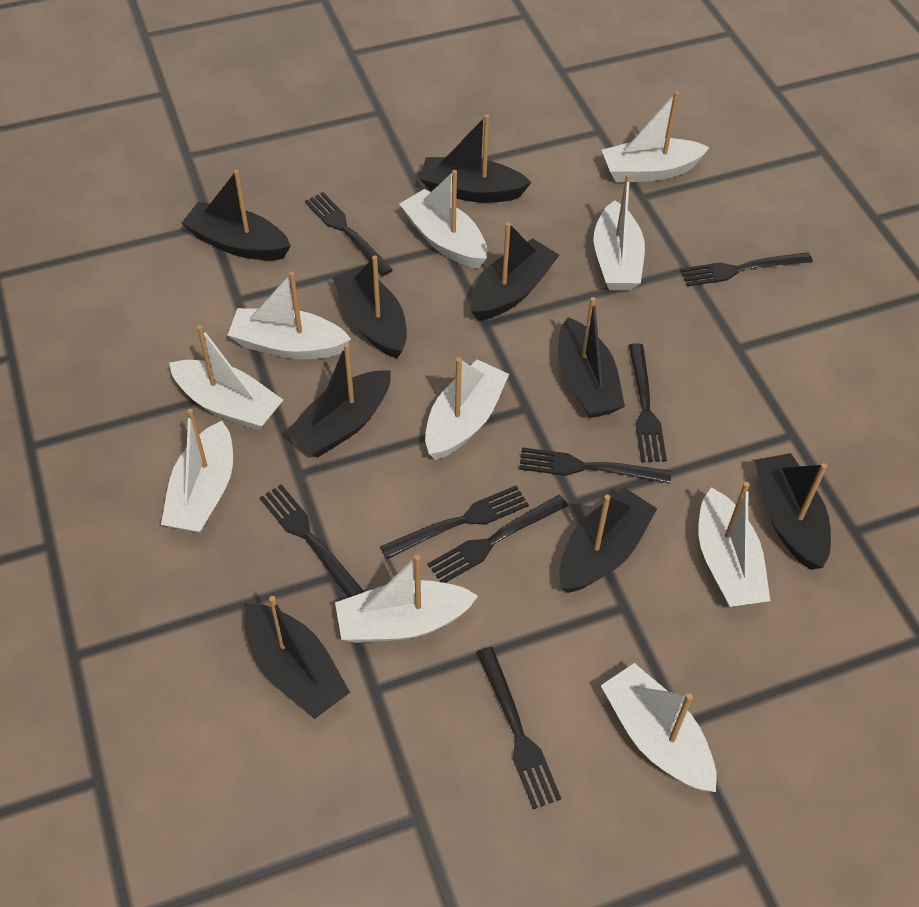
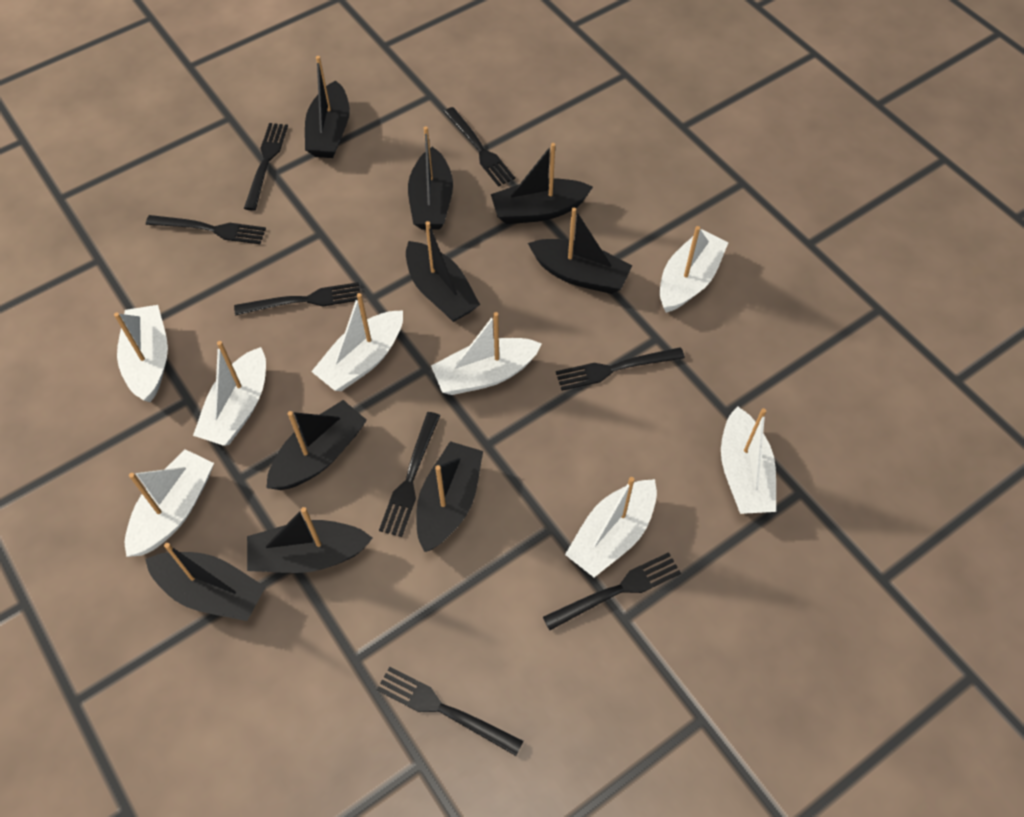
white boat: [161,409,233,533] [169,325,283,431] [228,272,351,359] [335,555,478,643] [399,170,487,268] [425,357,509,460] [593,174,645,291] [601,663,717,792] [602,91,710,182] [698,482,770,607] = 10 -> [114,305,168,402] [125,449,214,557] [193,341,266,446] [311,293,403,391] [431,312,542,395] [565,477,657,577] [660,226,729,313] [721,406,776,514] = 8

